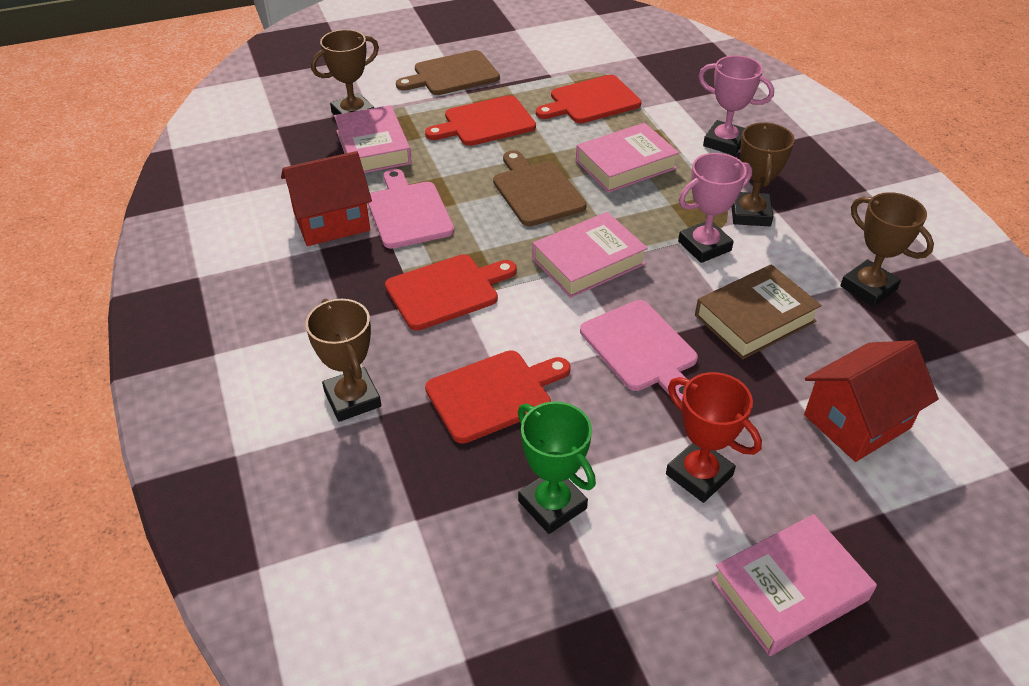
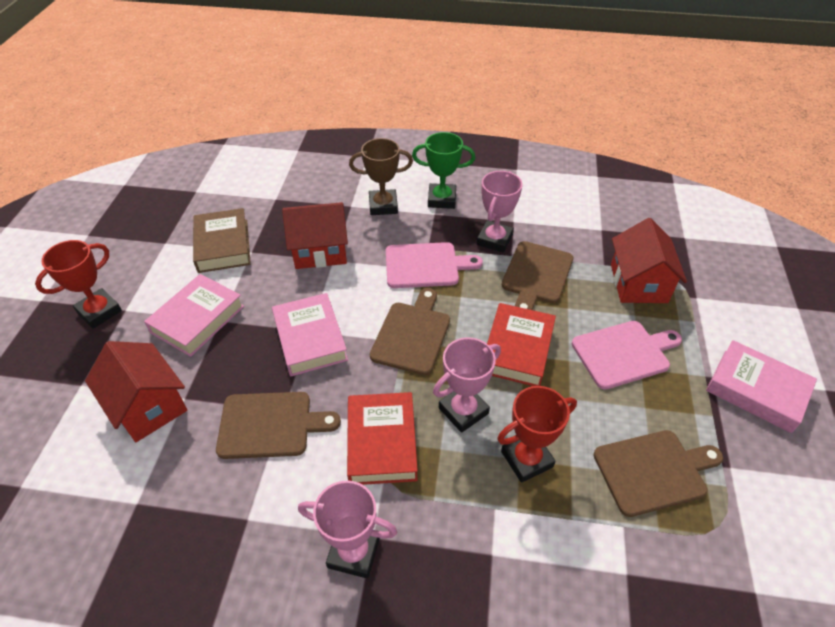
brown cutting board: [396,50,500,95] [493,150,587,226] = 2 -> [216,392,341,459] [370,288,450,375] [501,241,573,310] [594,430,723,517] = 4
brown trophy: [305,299,381,422] [311,29,379,115] [732,122,795,226] [840,192,934,307] = 4 -> [349,138,413,215] = 1
pink book: [334,105,412,173] [532,212,648,298] [576,123,679,193] [712,514,877,656] = 4 -> [144,274,244,357] [272,293,348,376] [706,340,817,433] = 3
pink trophy: [678,153,752,263] [699,55,774,155] = 2 -> [298,480,397,578] [433,337,501,433] [477,171,523,253] = 3
red book: none = 0 -> [347,392,418,485] [487,303,556,386] = 2
red cutting board: [385,254,517,331] [425,95,536,146] [425,350,571,444] [536,75,642,123] = 4 -> none = 0
red house: [281,151,372,246] [804,340,939,462] = 2 -> [85,341,187,442] [282,202,348,269] [611,218,687,303] = 3
red trophy: [666,372,762,503] = 1 -> [35,240,122,329] [497,386,577,483] = 2

